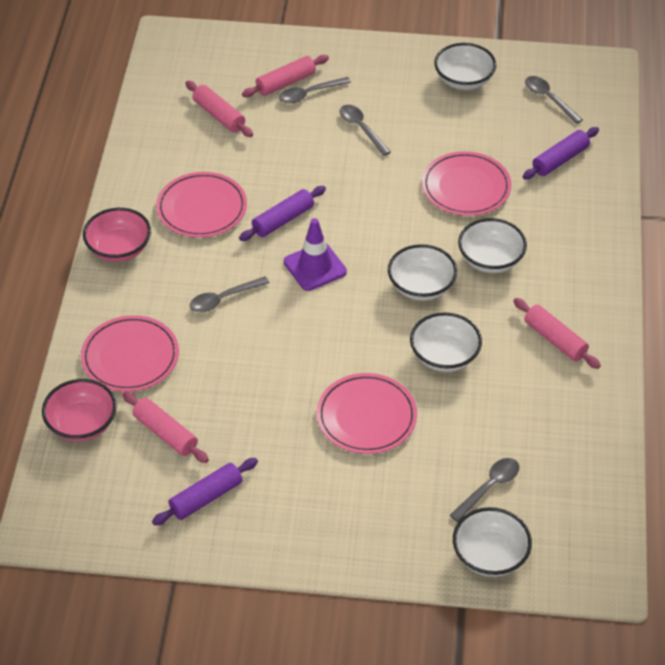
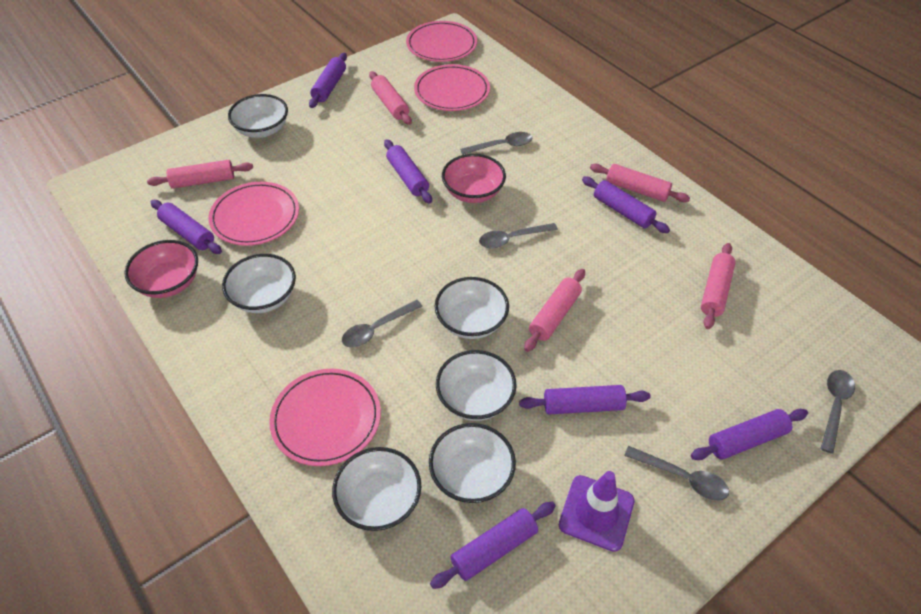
pink rolling pin: [122,391,209,463] [185,81,253,137] [242,55,329,97] [513,298,601,369] = 4 -> [147,160,253,189] [369,71,412,125] [524,269,585,352] [590,164,690,202] [701,243,736,329] = 5
purple rolling pin: [152,458,258,525] [239,186,326,241] [523,127,599,179] = 3 -> [151,200,222,254] [309,53,347,108] [384,139,432,204] [430,502,556,589] [519,385,651,414] [582,176,670,233] [691,409,808,460] = 7
white bowl: [388,244,457,301] [410,312,482,372] [434,43,496,90] [453,507,532,577] [458,218,527,273] = 5 -> [222,254,296,313] [228,94,288,138] [332,447,421,531] [429,423,516,503] [435,277,509,339] [436,350,517,421] = 6

